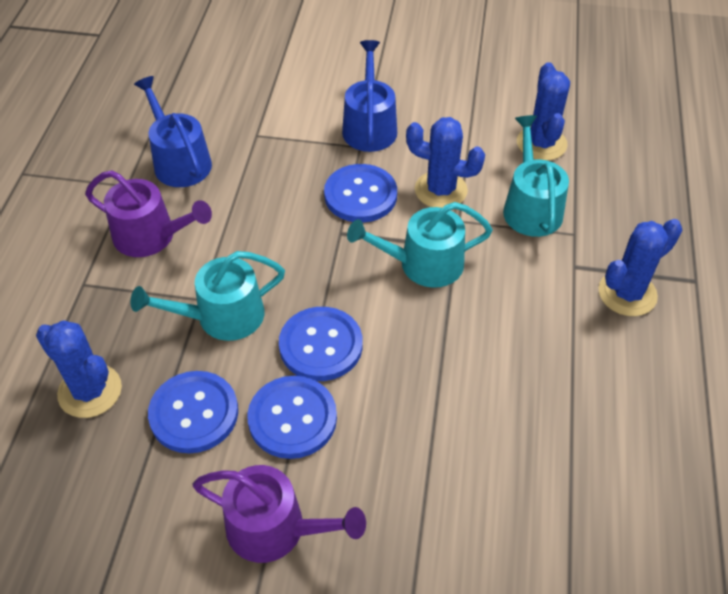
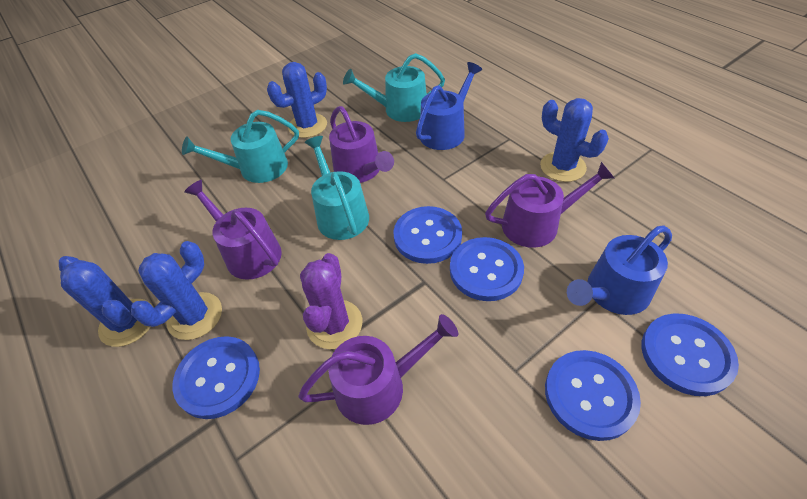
blue button: [148,371,238,453] [247,376,337,459] [279,307,363,381] [324,164,397,223] = 4 -> [172,336,260,419] [394,206,462,264] [450,237,524,301] [545,350,641,441] [642,313,739,396] = 5
purple cactus: none = 0 -> [300,253,362,349] = 1
purple watering can: [85,170,212,257] [192,465,366,563] = 2 -> [184,180,282,280] [298,314,458,425] [329,106,394,183] [485,162,614,248] = 4

